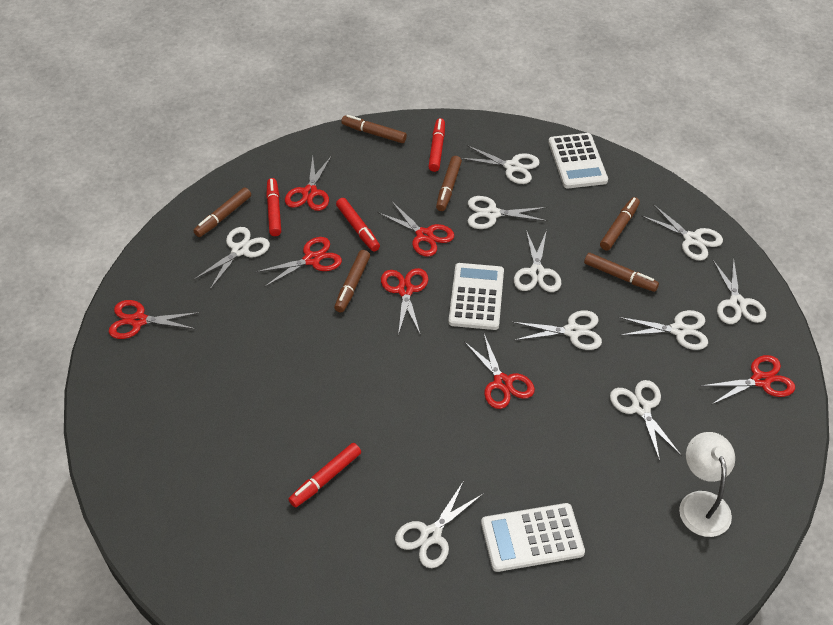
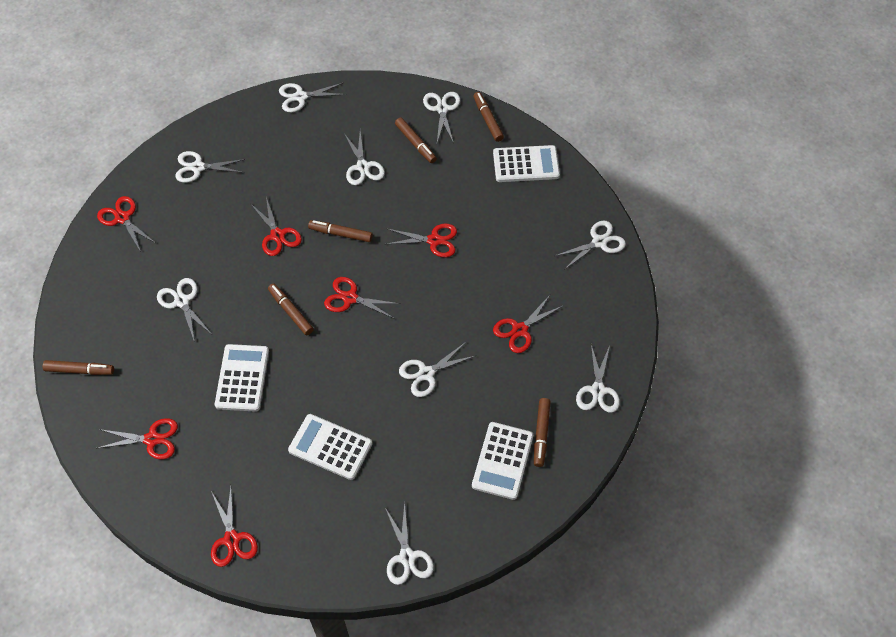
red marker: [266,178,281,236] [288,443,361,507] [336,198,380,251] [428,118,445,172] = 4 -> none = 0
white calculator: [449,263,504,330] [481,503,585,572] [548,133,608,188] = 3 -> [215,344,269,412] [288,414,372,480] [472,422,533,500] [493,145,560,182] = 4
white lamp: [679,432,735,537] = 1 -> none = 0
white scissors: [194,227,270,289] [395,482,483,568] [461,145,540,184] [468,196,547,229] [512,310,602,350] [514,230,561,292] [610,380,682,461] [618,310,708,350] [642,204,723,261] [713,258,766,324] = 10 -> [157,278,210,342] [175,151,246,183] [279,83,347,112] [344,131,385,185] [385,503,434,585] [399,342,475,397] [423,92,460,144] [555,221,626,270] [576,345,620,413] = 9

